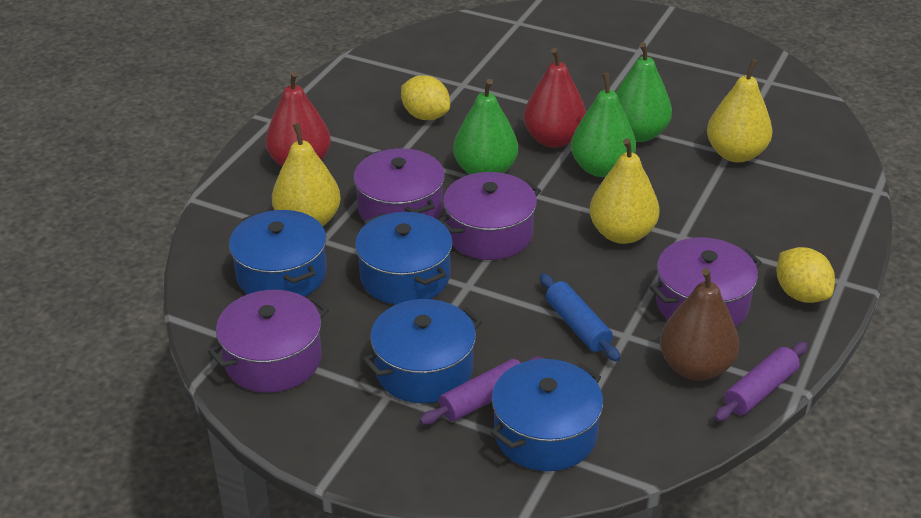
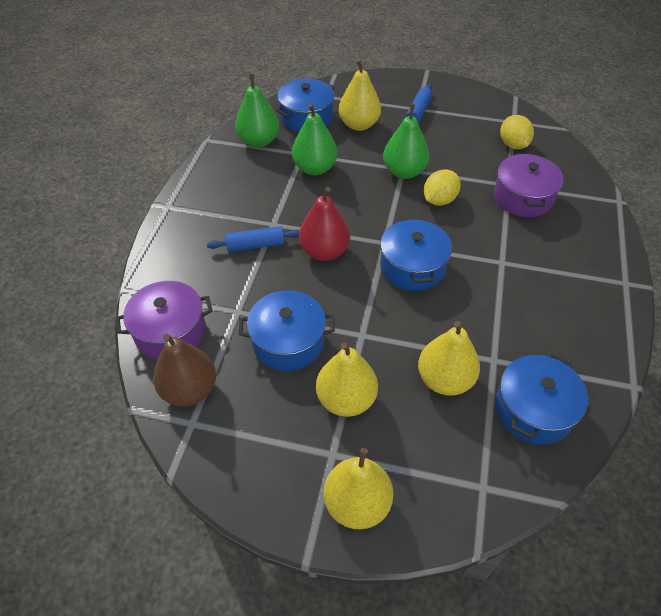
blue rolling pin: [540,273,620,362] = 1 -> [207,226,299,252] [405,84,433,123] = 2
purple pot: [208,290,329,393] [353,148,445,221] [438,172,541,260] [650,237,762,327] = 4 -> [116,281,212,360] [494,153,564,217] = 2
purple rolling pin: [420,356,544,425] [714,342,808,422] = 2 -> none = 0
red pear: [265,71,331,166] [524,48,586,148] = 2 -> [299,187,350,261] = 1
yellow pear: [272,123,341,226] [590,138,659,244] [707,59,773,162] = 3 -> [316,342,378,417] [323,448,393,529] [339,59,381,131] [418,321,480,396] = 4

